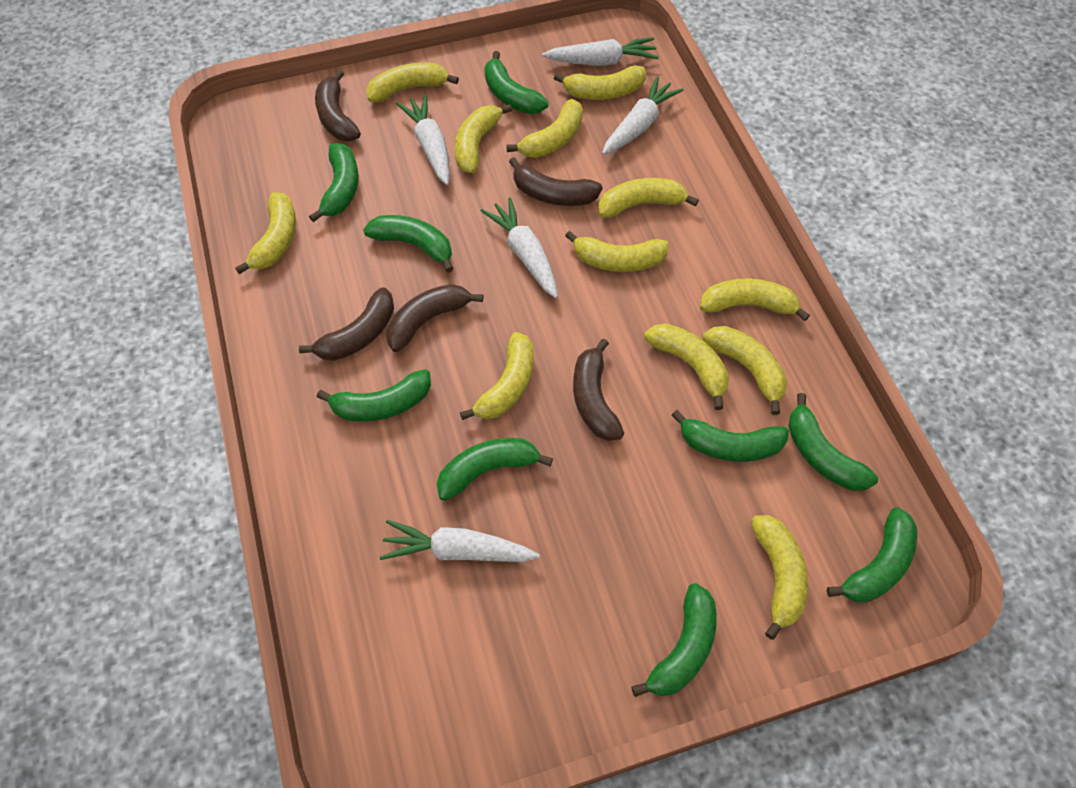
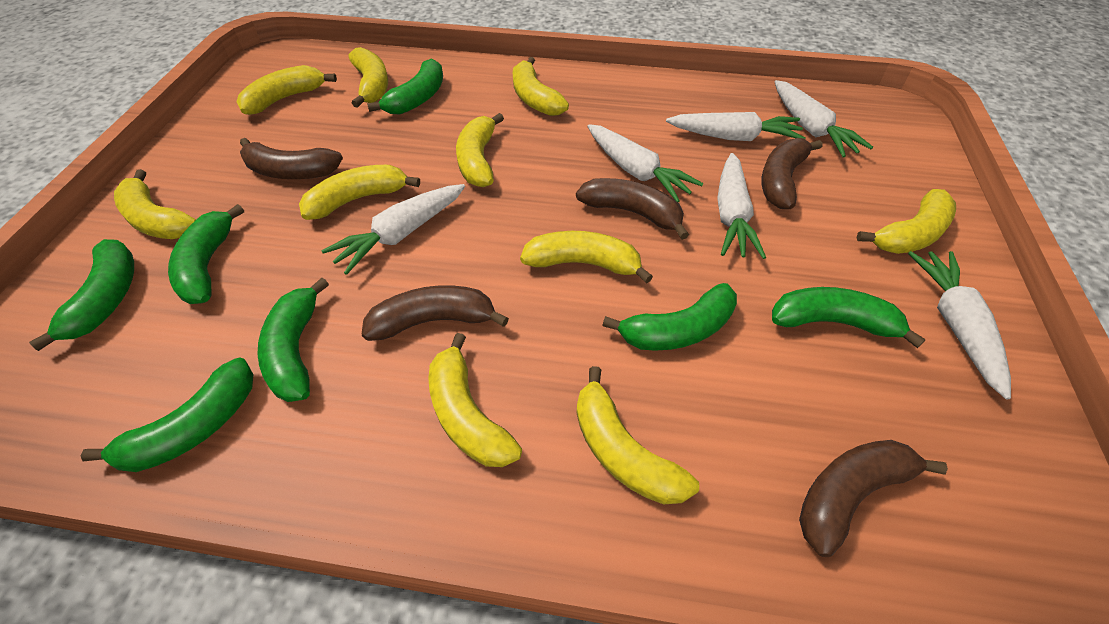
green banana: [309,143,359,222] [317,369,431,422] [363,215,454,272] [437,438,553,501] [484,51,549,114] [631,583,717,697] [671,410,789,462] [788,393,878,491] [827,507,917,603] = 9 -> [29,239,134,351] [80,358,253,472] [168,204,244,304] [257,277,329,402] [367,58,443,115] [602,283,737,351] [772,287,926,348] = 7
white carrot: [380,520,540,562] [396,94,450,185] [480,197,558,298] [542,37,659,66] [602,76,684,155] = 5 -> [321,184,465,275] [588,124,704,202] [666,112,805,141] [717,153,766,259] [775,80,873,158] [908,251,1011,400] = 6
yellow banana: [235,192,296,274] [366,62,459,102] [455,104,512,173] [460,332,534,420] [506,99,583,158] [554,65,646,100] [565,231,669,272] [598,178,699,218] [644,324,729,410] [700,278,810,321] [702,326,787,415] [751,515,808,640] = 12 -> [114,169,196,239] [237,65,337,115] [299,165,420,220] [348,47,388,108] [428,333,522,467] [456,113,504,187] [513,57,569,116] [520,231,653,284] [576,366,699,504] [857,189,956,254] = 10

